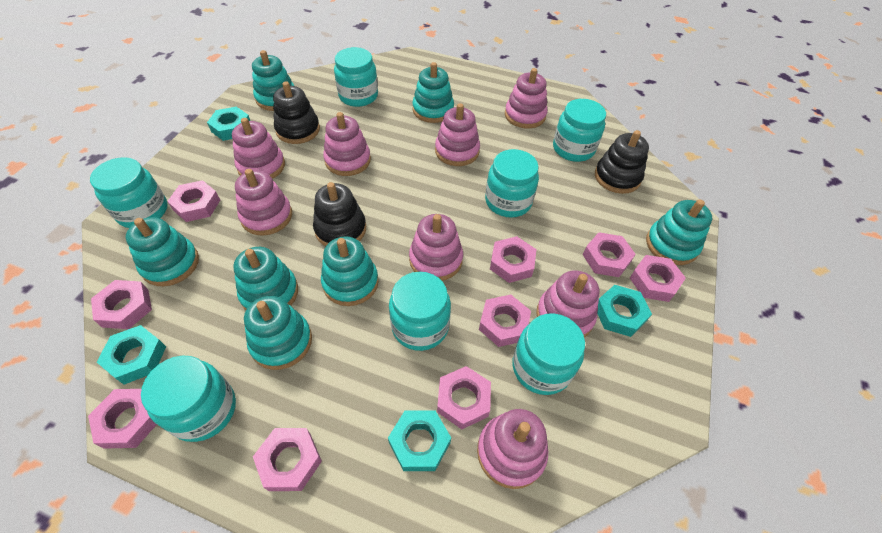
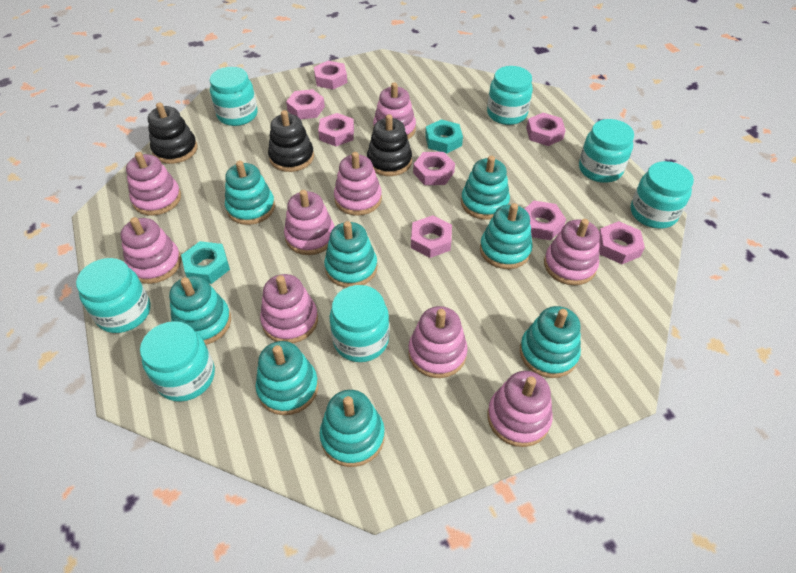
pink nut: [88,389,157,449] [91,280,152,329] [167,180,220,222] [253,428,322,491] [437,366,491,429] [479,295,531,347] [490,236,536,283] [583,232,636,277] [630,255,686,302] = 9 -> [286,89,325,119] [314,61,347,89] [318,113,354,146] [411,215,452,258] [413,152,455,185] [525,201,566,240] [526,113,566,146] [599,221,645,264] = 8
pink stacking toy: [232,118,285,179] [235,169,292,236] [323,112,371,176] [409,214,463,281] [435,103,480,166] [477,409,548,489] [505,68,547,128] [536,270,599,337] = 8 -> [120,217,181,284] [126,152,181,216] [260,274,318,343] [284,190,335,255] [334,152,382,216] [373,82,416,139] [408,306,468,378] [487,371,553,447] [544,219,600,285] = 9
turquoise nut: [97,325,166,385] [207,107,250,141] [388,410,451,471] [597,285,652,337] = 4 -> [181,241,230,284] [425,119,463,153] = 2
turquoise stacking toy: [126,217,199,286] [234,247,298,310] [244,296,312,370] [252,50,294,111] [321,236,379,306] [412,62,454,123] [646,200,712,265] = 7 -> [169,276,231,345] [225,161,275,225] [256,341,318,415] [320,390,385,467] [324,221,377,288] [461,156,510,220] [480,203,533,269] [520,306,581,378] = 8

